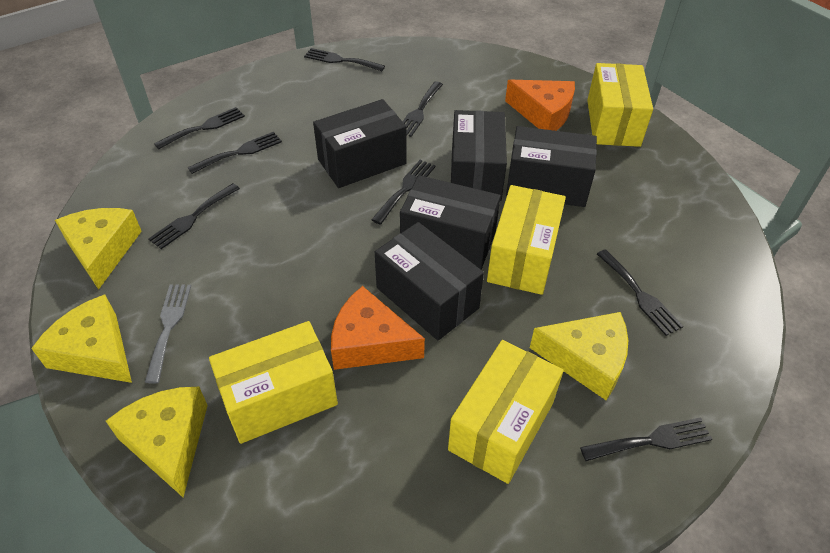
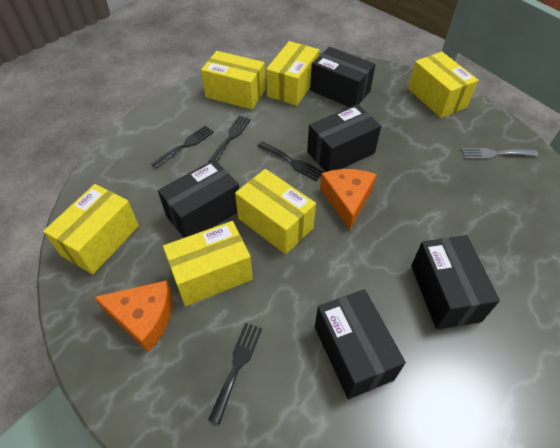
black fork: [148,183,240,249] [154,107,245,149] [188,132,282,174] [304,48,385,71] [371,160,436,225] [402,81,443,137] [580,417,712,461] [597,249,683,336] = 8 -> [151,126,214,168] [208,116,251,162] [208,323,262,424] [258,142,324,181] = 4
yellow box: [209,321,338,444] [448,340,564,484] [487,185,566,295] [587,63,653,147] = 4 -> [43,184,139,275] [163,221,253,306] [201,51,265,109] [235,169,316,254] [266,41,319,106] [408,52,478,118] = 6
yellow cheese: [31,294,132,383] [55,208,142,290] [106,387,208,497] [530,312,628,400] = 4 -> none = 0

